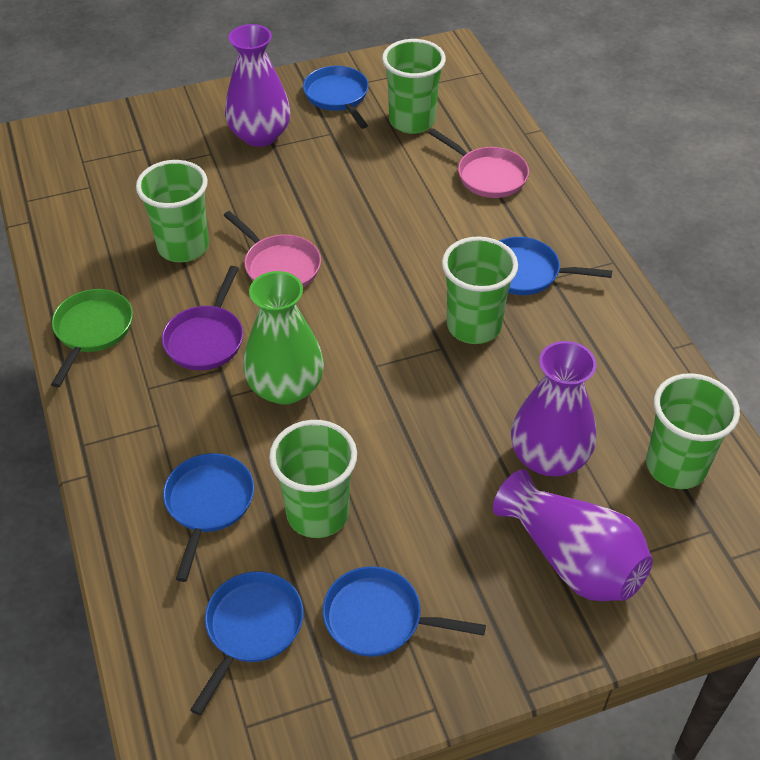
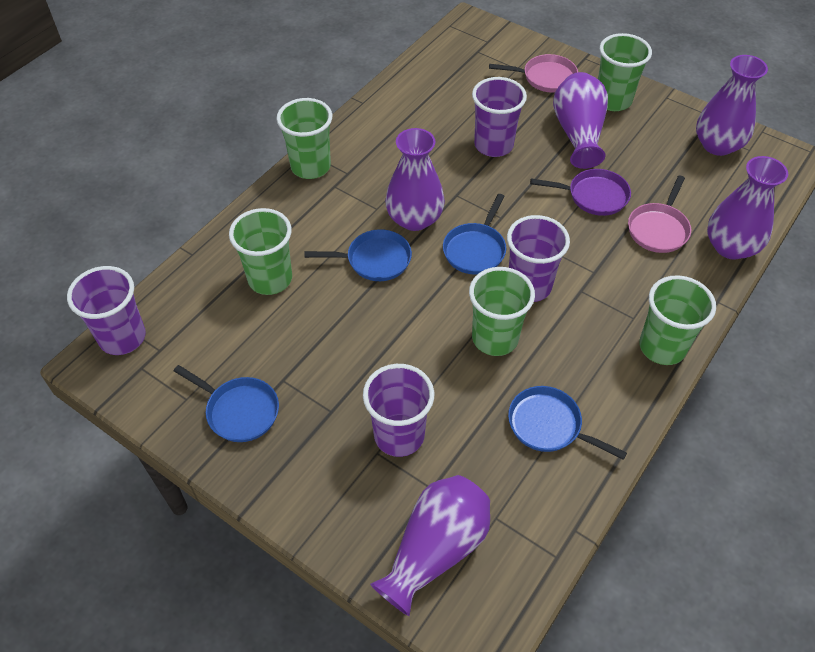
blue pan: [163,453,254,582] [190,571,304,715] [303,66,369,129] [323,566,486,657] [499,237,612,295] = 5 -> [174,365,279,442] [305,229,412,281] [443,194,506,274] [508,386,627,460] = 4
green pan: [51,289,133,387] = 1 -> none = 0
green vase: [243,271,324,405] = 1 -> none = 0
purple cup: none = 0 -> [67,266,146,355] [363,364,434,457] [472,77,527,157] [507,215,570,302] = 4
purple vase: [225,24,291,147] [493,469,653,601] [511,341,596,477] = 3 -> [370,475,490,616] [385,128,445,231] [553,72,608,169] [696,55,768,156] [707,156,788,259] = 5

